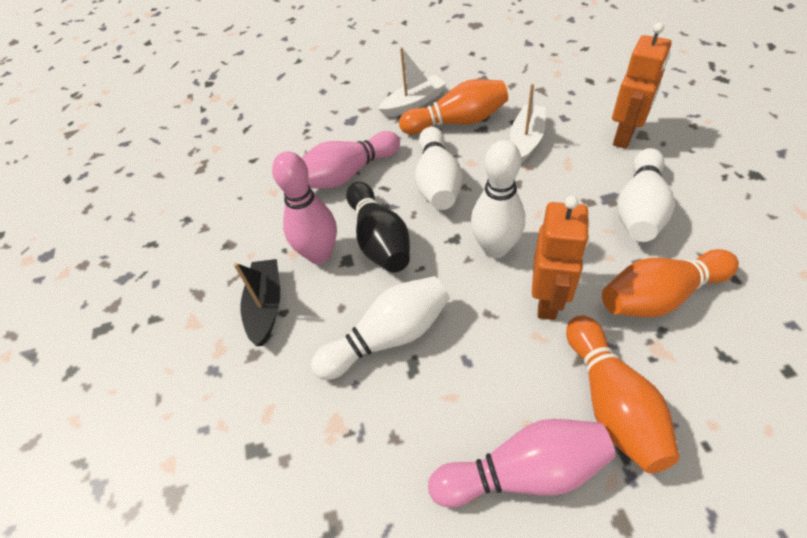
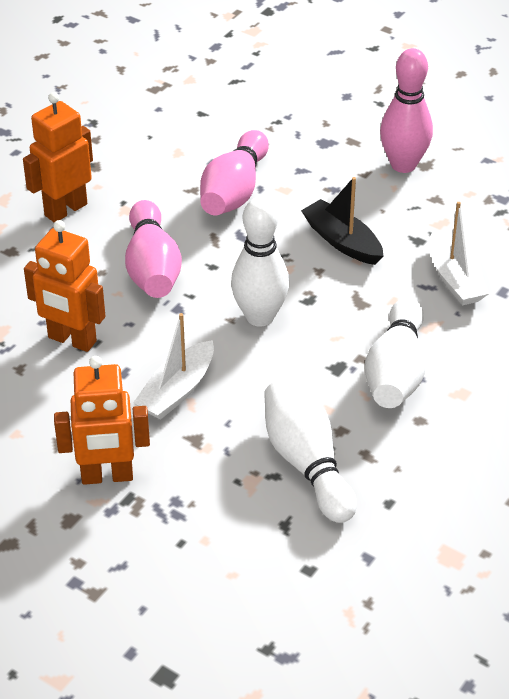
black bowling pin: [346,182,410,273] = 1 -> none = 0
orange bowling pin: [399,79,508,134] [566,315,680,473] [602,249,739,317] = 3 -> none = 0
orange robot: [532,196,589,320] [612,22,672,149] = 2 -> [23,92,93,223] [24,220,105,352] [54,356,150,485] = 3
white bowling pin: [311,276,450,380] [415,127,462,210] [471,140,525,258] [617,148,675,242] = 4 -> [231,197,289,327] [264,379,357,523] [365,298,426,408] = 3

